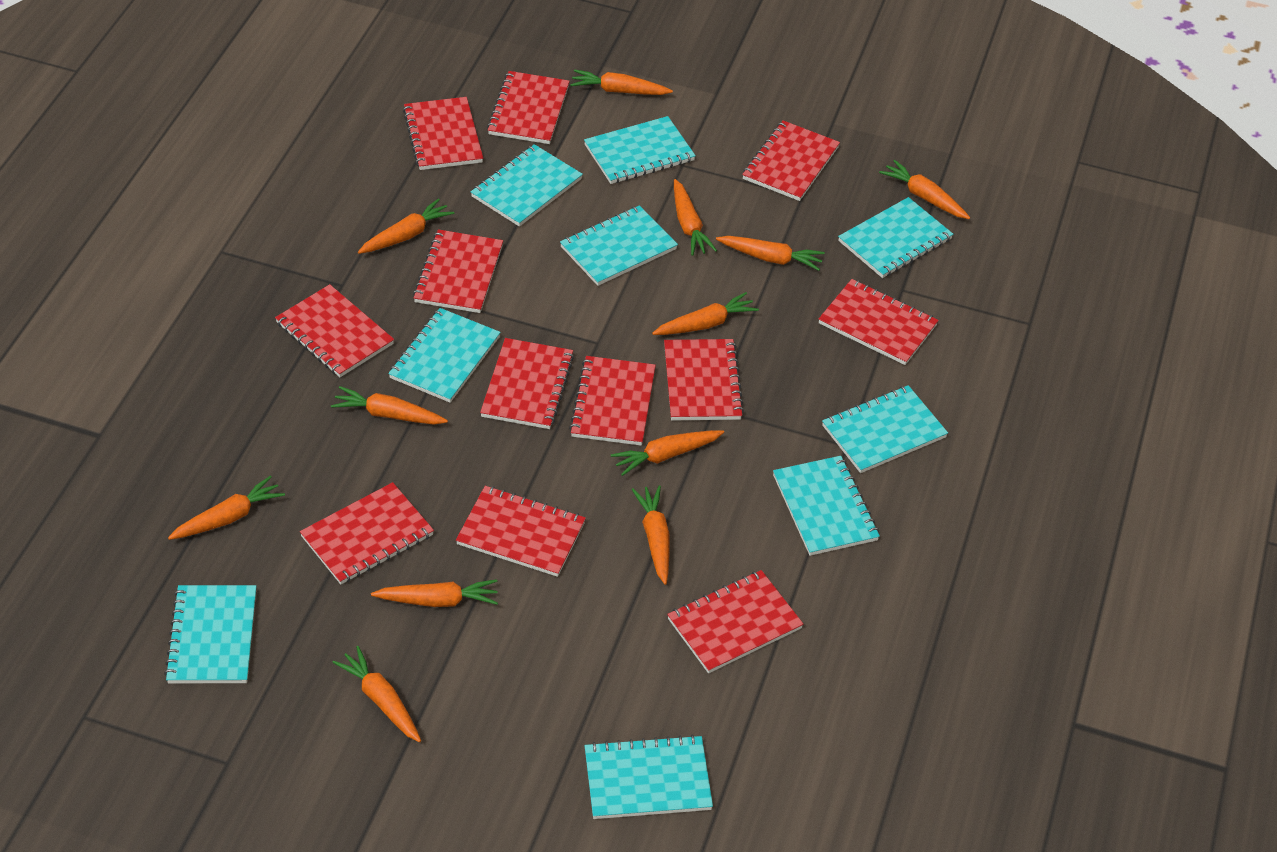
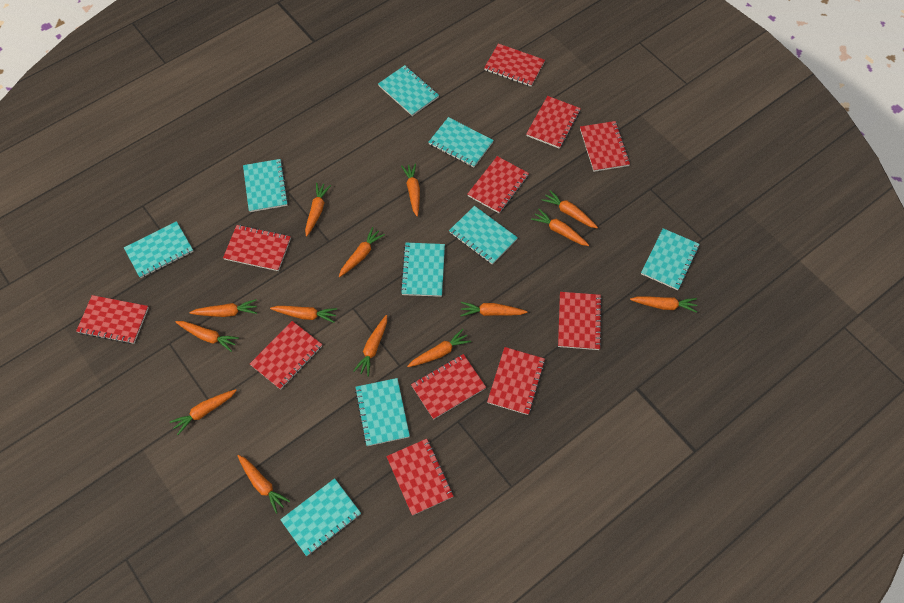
orange carrot: [168,476,285,540] [331,386,448,425] [332,646,421,743] [358,198,454,254] [371,579,498,607] [570,69,673,95] [611,430,724,476] [631,485,669,585] [652,292,759,335] [674,179,717,256] [716,236,825,271] [879,160,970,219] = 12 -> [170,389,237,435] [176,321,239,352] [189,299,257,317] [237,455,290,514] [270,306,337,323] [305,183,331,237] [339,227,385,277] [353,315,387,377] [401,163,420,217] [407,329,471,367] [460,302,528,316] [531,209,589,246] [542,190,598,228] [630,296,697,313] = 14
red notebook: [275,284,394,377] [300,482,434,585] [403,97,483,170] [413,229,503,313] [456,486,586,577] [480,338,574,429] [487,71,570,144] [569,356,656,446] [664,339,744,421] [667,570,804,673] [742,120,840,201] [819,279,939,365] = 12 -> [76,295,149,344] [223,225,291,271] [250,321,322,390] [386,439,454,516] [411,354,486,420] [468,156,529,213] [484,43,545,87] [487,347,545,415] [526,96,581,149] [558,292,602,350] [580,121,630,172] = 11

